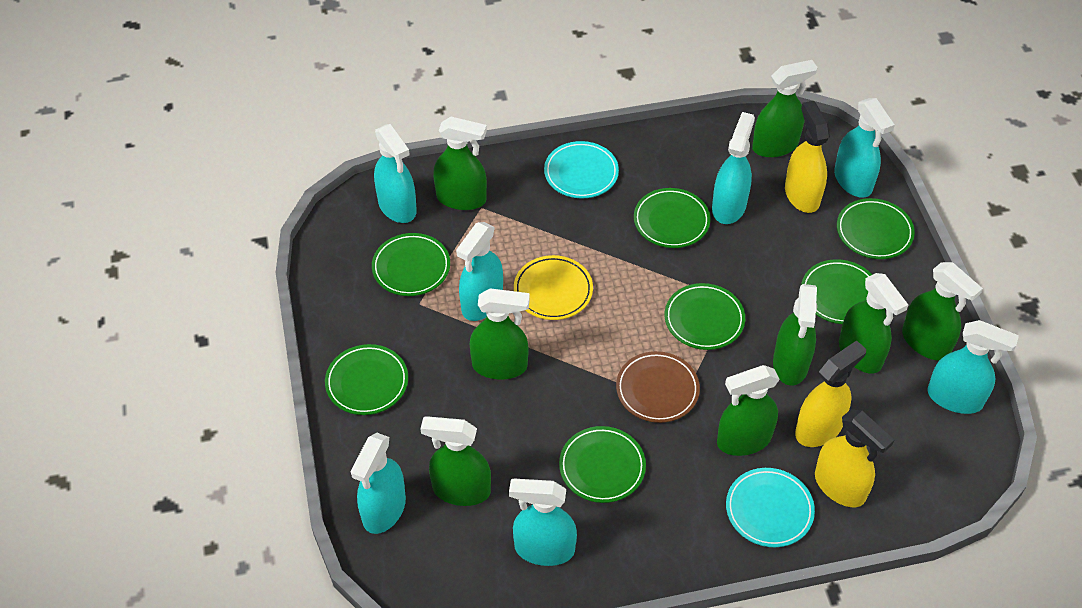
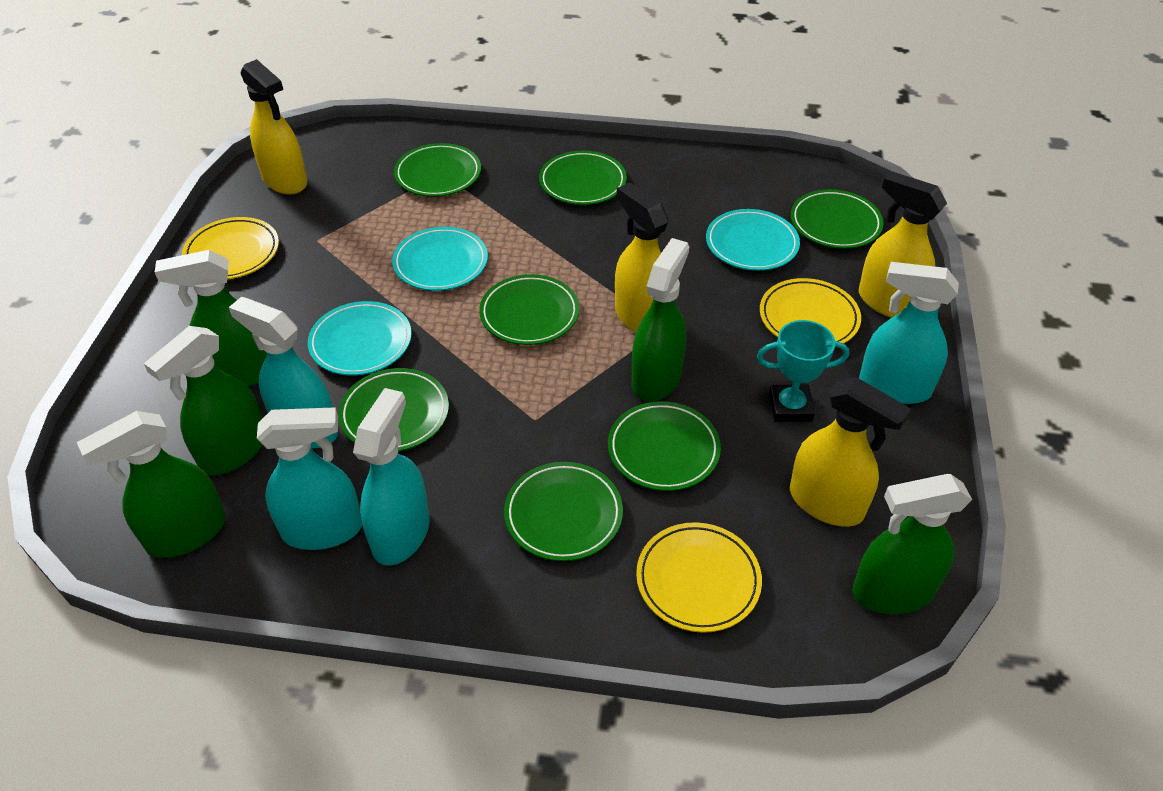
brown plate: [616,351,700,423] = 1 -> none = 0
green spray bottle: [420,416,491,506] [433,117,487,210] [470,288,530,379] [717,365,780,456] [752,60,818,158] [773,284,817,386] [839,273,908,374] [902,262,983,360] = 8 -> [77,411,226,558] [144,326,263,475] [155,250,267,387] [632,238,689,402] [853,474,972,615] = 5
turquoise plate: [544,141,619,198] [726,468,815,547] = 2 -> [308,301,412,375] [392,227,488,291] [706,209,800,271] = 3
turquoise spray bottle: [351,433,406,534] [374,124,417,223] [456,222,503,321] [509,479,577,566] [712,112,755,224] [834,98,895,198] [927,320,1019,414] = 7 -> [229,297,338,448] [257,407,362,550] [353,388,430,566] [859,262,959,404] = 4
turquoise trophy: none = 0 -> [757,320,849,422] = 1
yellow plate: [514,255,593,320] = 1 -> [182,217,279,279] [636,522,762,633] [760,278,861,343] = 3
yellow spray bottle: [785,101,830,213] [795,340,866,447] [815,409,894,507] = 3 -> [241,59,307,195] [615,183,669,333] [790,377,911,527] [859,171,947,318] = 4

